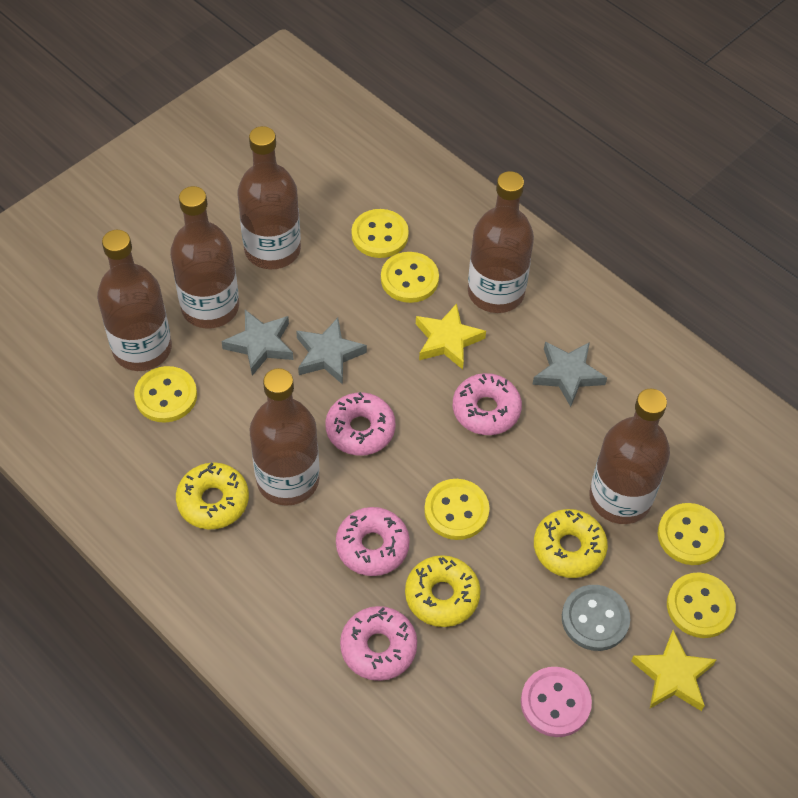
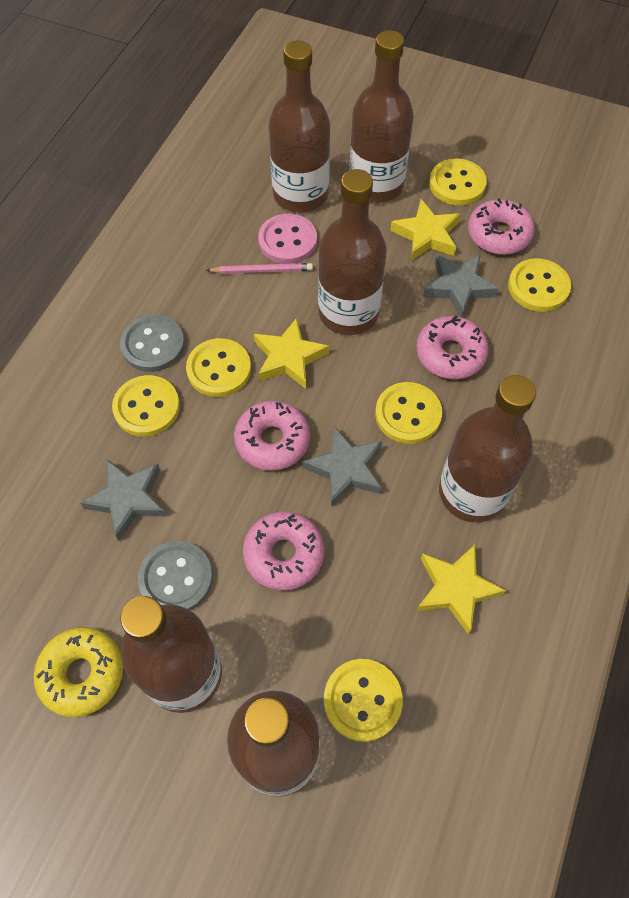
grey button: [562,585,630,651] = 1 -> [120,315,185,372] [138,541,213,611] = 2
pink pencil: none = 0 -> [206,263,313,274] = 1
yellow donut: [176,462,249,530] [405,555,480,627] [534,509,608,578] = 3 -> [34,627,123,717] = 1
yellow star: [416,303,486,370] [631,630,717,711] = 2 -> [254,318,329,389] [390,199,460,261] [417,545,506,635] = 3

